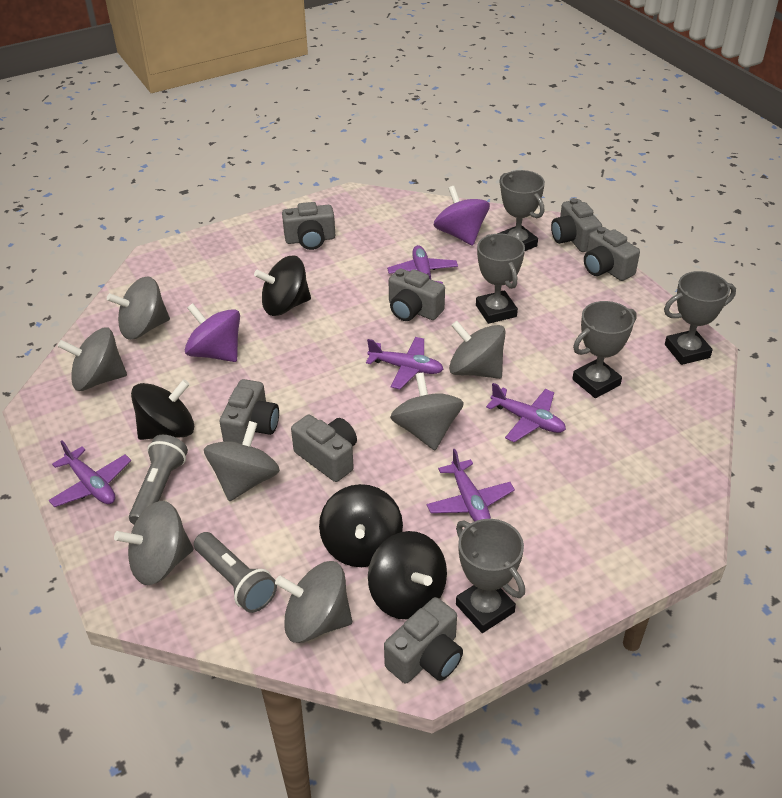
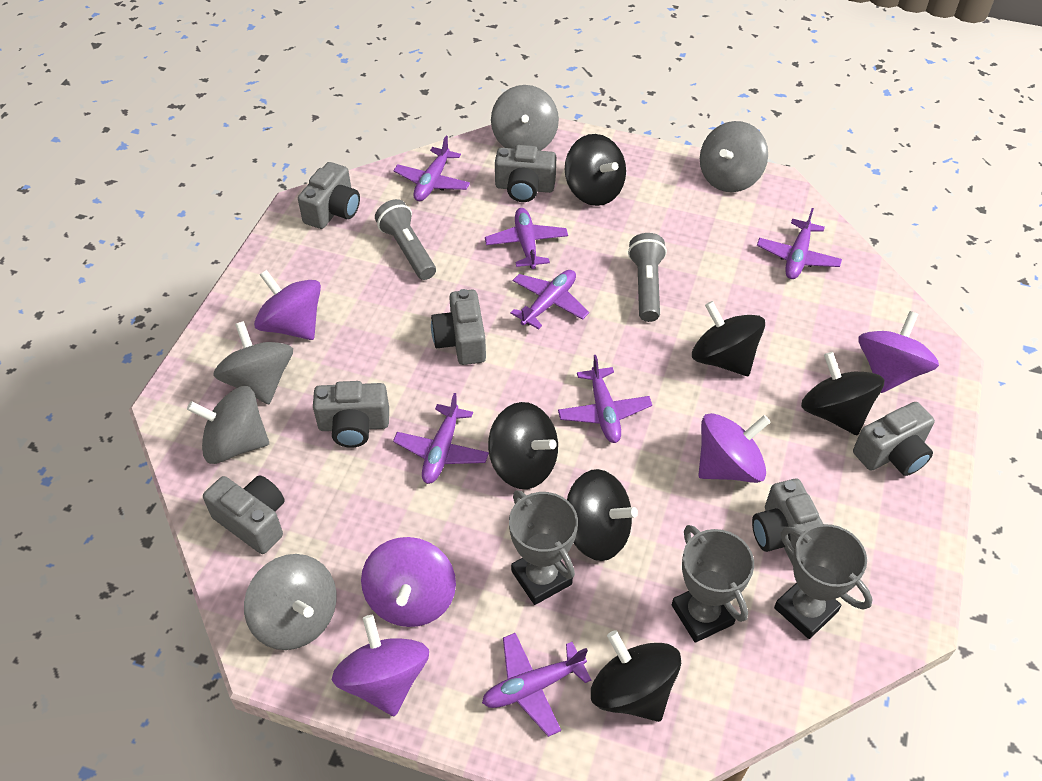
black spinning top: [131,379,194,440] [254,255,311,316] [319,484,403,567] [368,531,447,619] = 4 -> [488,402,558,489] [565,134,626,206] [567,469,638,561] [591,630,681,722] [692,301,765,376] [801,352,884,435] = 6
grey spinning top: [57,328,127,391] [107,276,170,340] [114,501,193,585] [204,421,280,501] [275,561,352,643] [390,372,464,450] [449,321,506,379] = 7 -> [187,386,269,464] [213,321,293,404] [244,554,336,650] [491,85,559,151] [700,121,768,192] = 5
grey trophy: [456,519,525,633] [476,234,525,324] [498,170,545,251] [572,301,637,398] [664,271,736,365] = 5 -> [509,490,578,605] [672,525,754,643] [774,524,872,639] = 3
purple plane: [48,441,131,507] [366,337,443,389] [387,245,458,284] [427,449,515,522] [486,383,566,442] = 5 -> [393,136,470,201] [393,393,489,484] [482,633,591,737] [485,208,568,269] [510,270,589,329] [558,355,652,443] [757,208,842,279] = 7
purple spinning top: [185,303,240,362] [434,186,490,246] = 2 -> [254,270,321,340] [332,615,429,717] [361,537,456,627] [699,413,770,483] [858,311,939,393] = 5

